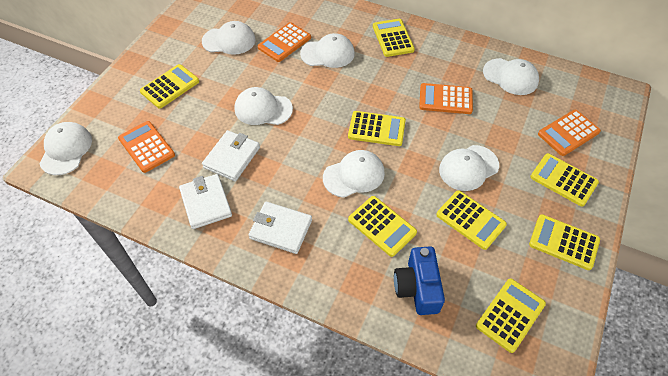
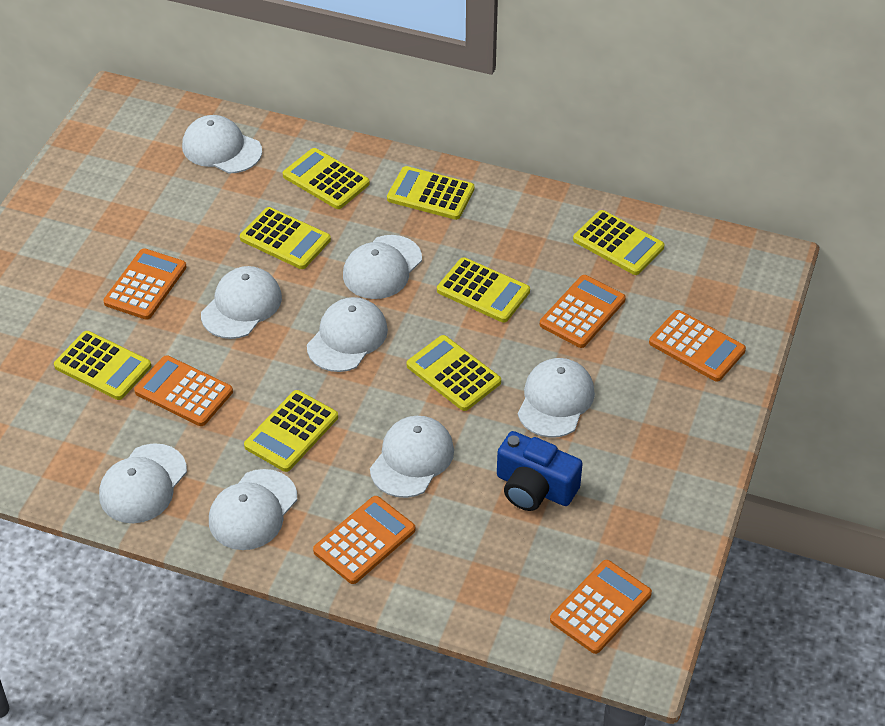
orange calculator: [118,121,175,173] [258,22,311,62] [419,83,473,114] [538,110,601,156] = 4 -> [103,248,187,320] [134,355,233,426] [313,496,415,584] [540,275,626,348] [550,560,652,654] [649,310,746,382] = 6
white cap: [39,122,92,175] [202,21,256,55] [235,87,293,125] [300,33,355,68] [323,150,385,198] [439,145,499,191] [483,58,539,95] = 7 -> [99,443,187,523] [182,115,262,173] [201,266,282,339] [209,469,297,550] [307,297,388,372] [343,235,422,299] [370,416,454,498] [518,358,595,438] = 8
white wallet: [179,174,232,229] [202,130,260,181] [249,202,312,254] = 3 -> none = 0

